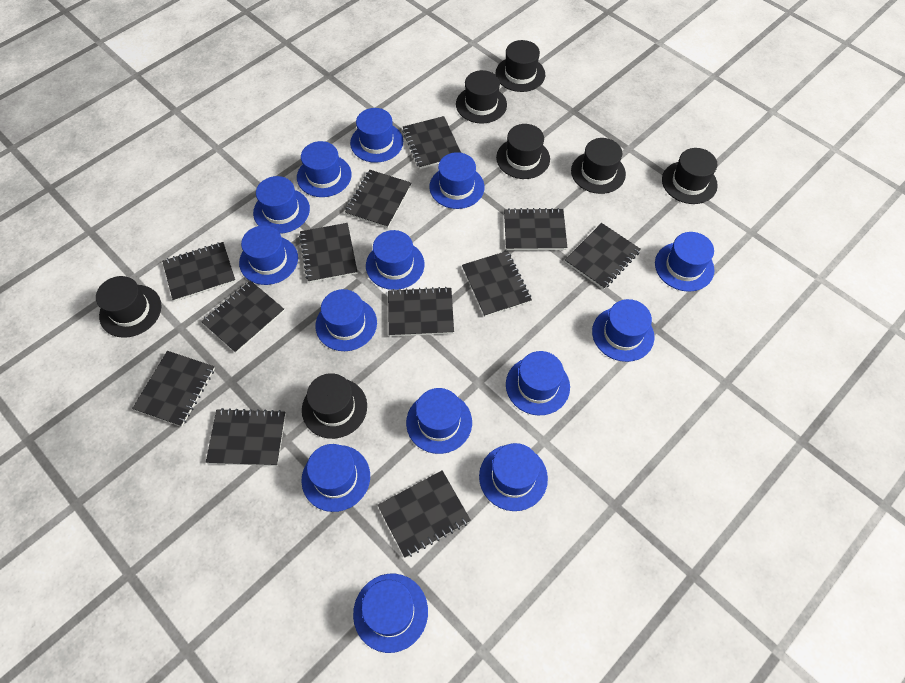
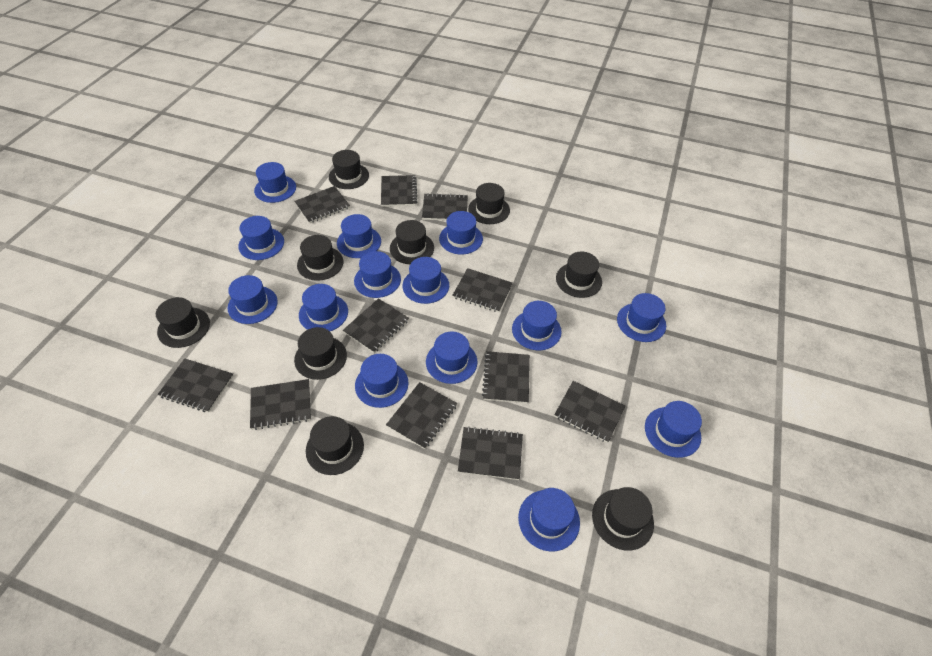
black hat: [96,276,162,338] [302,373,367,439] [456,70,507,123] [496,40,545,92] [496,124,550,179] [571,138,626,194] [662,148,718,204] = 7 -> [156,297,210,348] [294,327,347,380] [297,235,343,281] [306,416,364,475] [329,150,369,189] [390,220,434,264] [468,183,510,224] [556,252,602,298] [592,487,654,551] = 9
black notebook: [132,351,215,427] [162,242,236,302] [201,281,284,353] [206,408,286,466] [299,223,357,283] [345,170,411,228] [378,470,471,558] [388,287,454,337] [402,116,461,169] [462,251,532,317] [504,208,567,250] [565,223,641,289] = 12 -> [158,359,234,412] [250,379,311,430] [294,186,350,224] [343,298,409,353] [381,175,417,207] [386,382,457,449] [422,193,468,221] [452,268,513,313] [458,427,523,480] [482,351,530,404] [554,381,625,443] = 11

